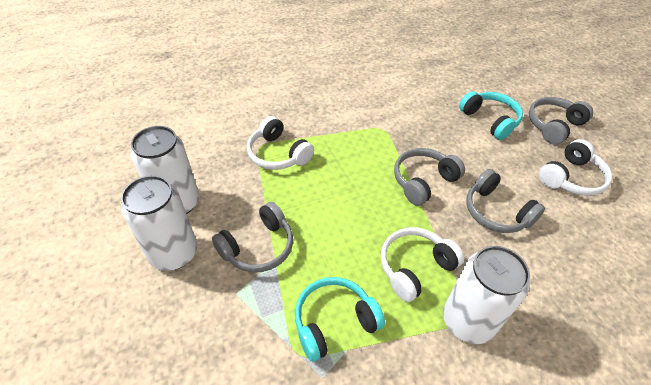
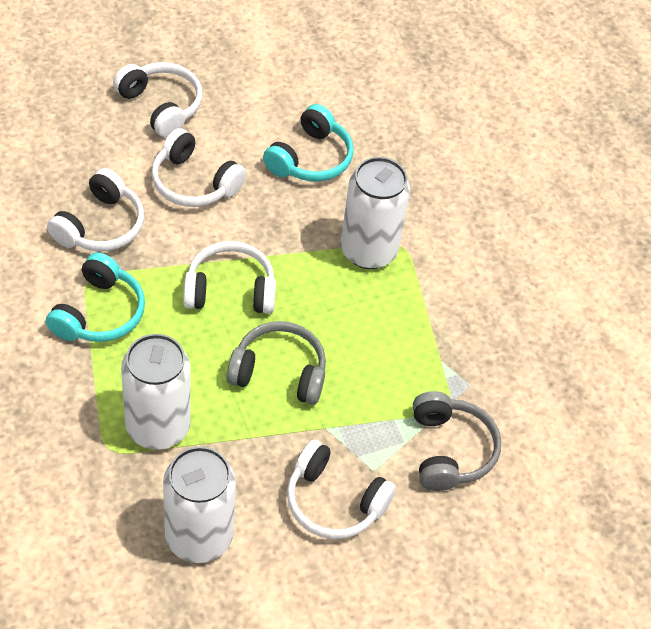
grey headphones: [212,202,293,273] [394,148,465,206] [466,169,545,233] [529,97,593,145] = 4 -> [227,321,326,405] [413,391,501,491] = 2
white headphones: [247,116,314,170] [381,227,464,302] [539,139,612,196] = 3 -> [47,168,144,252] [113,62,202,137] [151,128,246,207] [183,241,276,314] [287,440,396,539] = 5

